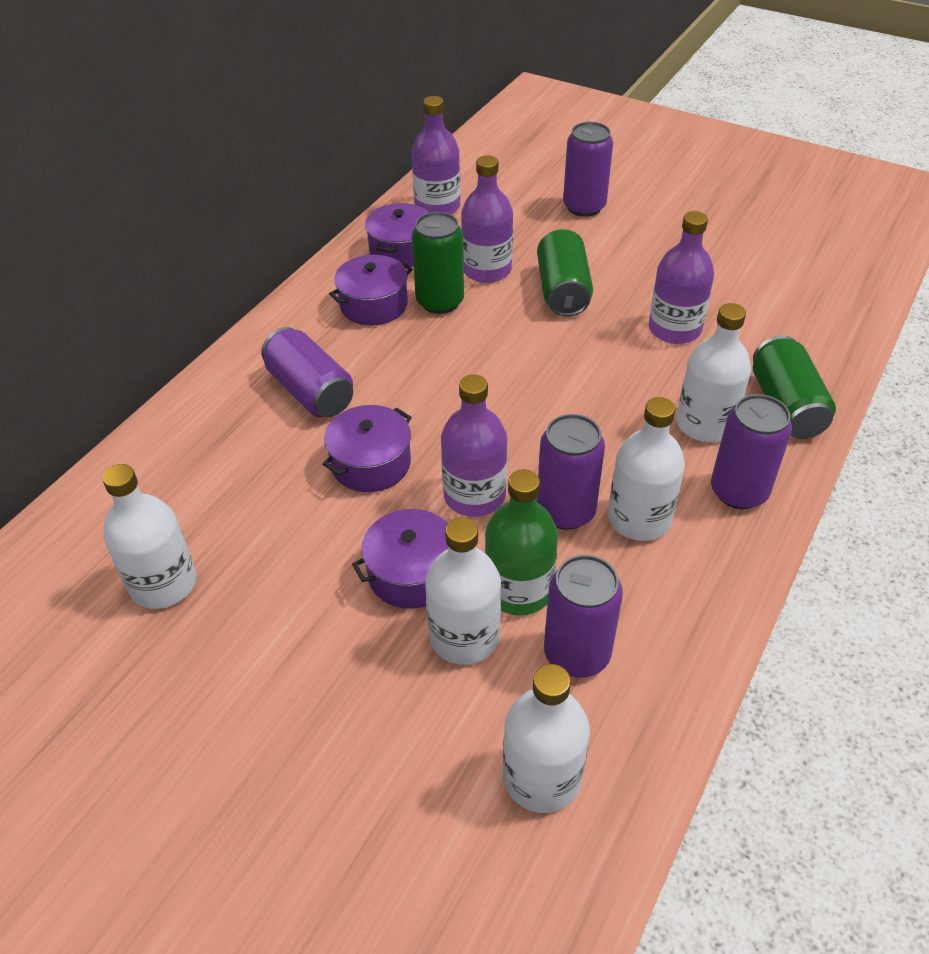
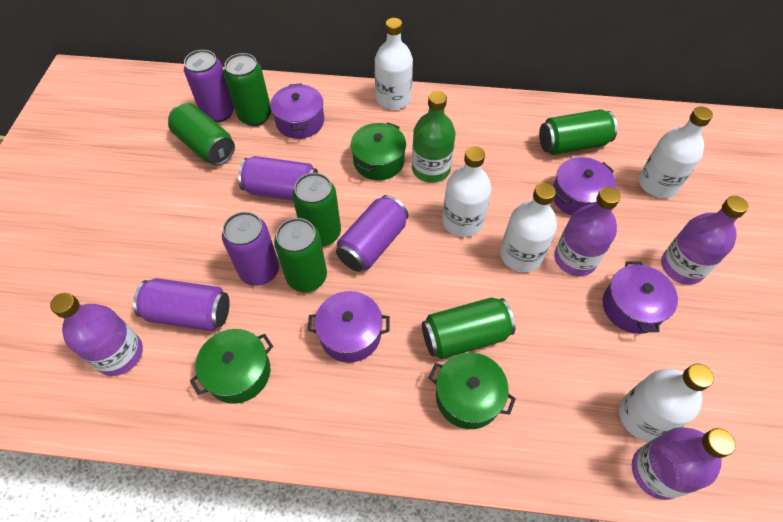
green can: [412,212,464,314] [537,229,593,317] [753,335,836,439] = 3 -> [168,103,235,165] [224,53,272,126] [274,218,327,292] [292,173,341,246] [422,297,515,359] [539,109,618,155] = 6
green pot: none = 0 -> [190,329,273,404] [351,122,406,180] [429,352,516,429] = 3

